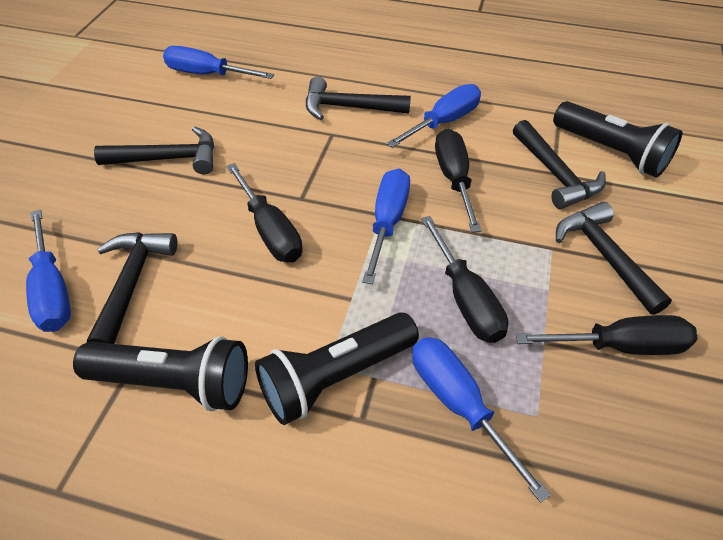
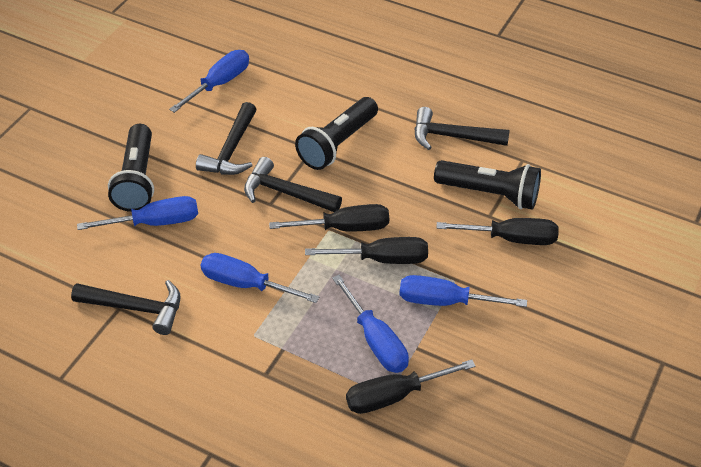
black hammer: [87,232,177,344] [94,126,214,175] [306,77,411,120] [513,120,606,209] [556,202,672,315] = 5 -> [71,280,181,335] [196,102,257,175] [244,157,342,212] [414,107,510,150] = 4

